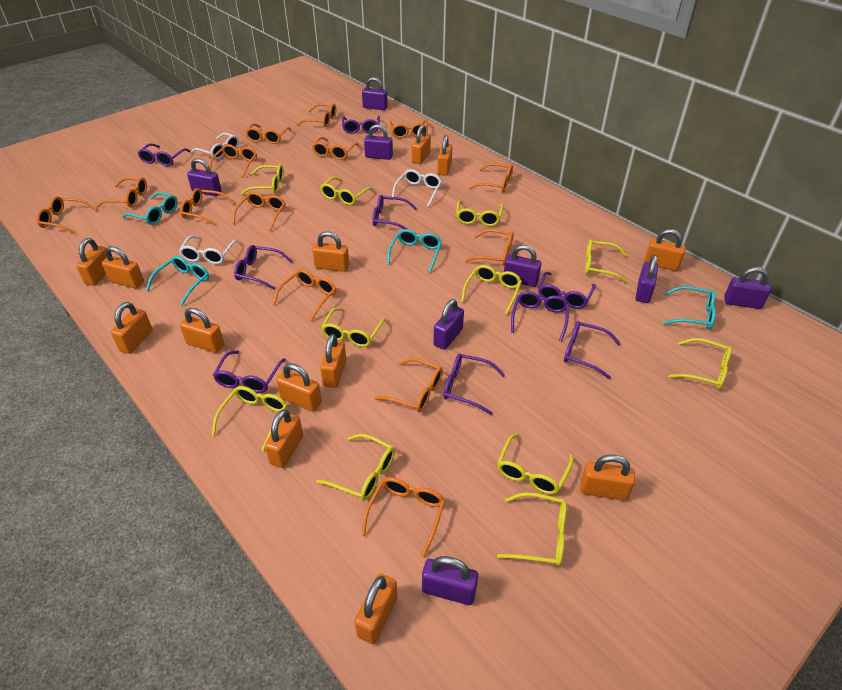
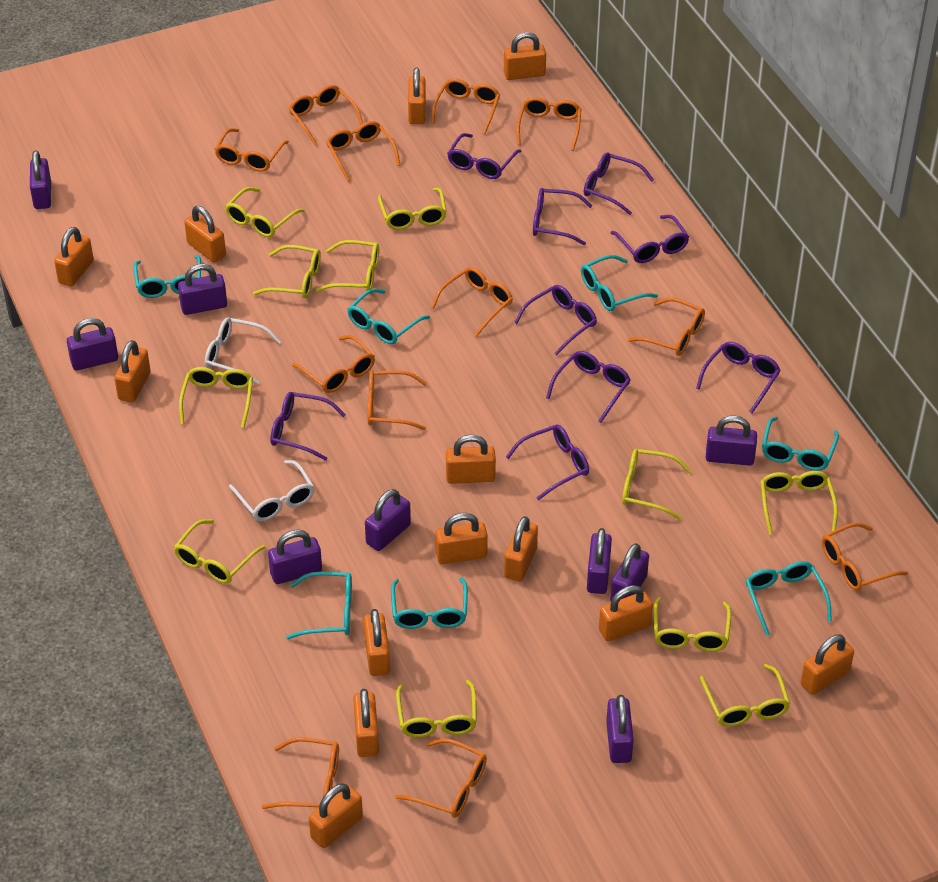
orange glasses: [36,196,98,234] [97,177,147,207] [180,188,234,226] [209,144,257,178] [232,192,286,231] [245,123,291,144] [272,269,336,321] [297,104,336,127] [312,137,359,160] [361,477,445,557] [374,358,443,412] [389,119,428,138] [465,229,514,266] [469,163,513,192] = 14 -> [214,128,289,172] [262,737,339,809] [289,85,363,145] [292,335,375,393] [326,121,400,181] [367,370,428,430] [395,738,487,818] [431,78,500,134] [431,267,513,337] [516,97,581,151] [628,298,705,356] [822,523,909,591] = 12
purple padlock: [187,158,222,196] [362,77,388,110] [364,124,393,160] [422,556,478,605] [433,299,464,350] [504,245,541,287] [636,255,658,303] [724,267,771,309] = 8 -> [30,150,51,209] [67,318,118,371] [178,264,227,315] [268,530,322,584] [365,489,411,551] [587,528,612,594] [606,695,634,763] [610,543,649,601] [706,415,757,466] = 9
turquoise glasses: [122,192,178,225] [146,256,209,305] [387,229,442,273] [663,286,716,329] = 4 -> [133,255,201,298] [286,572,352,639] [347,289,430,344] [391,577,468,629] [581,255,658,311] [746,561,832,636] [762,417,839,471] = 7
white glasses: [179,235,239,264] [191,133,239,159] [392,169,442,207] = 3 -> [205,317,281,384] [229,460,315,521] = 2

